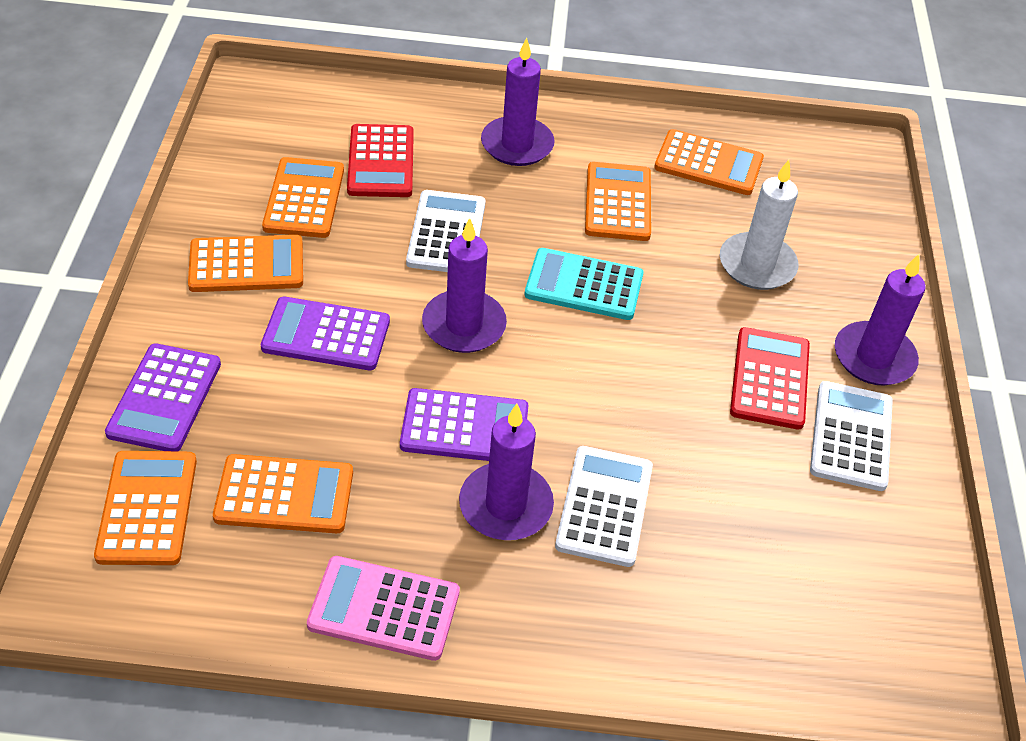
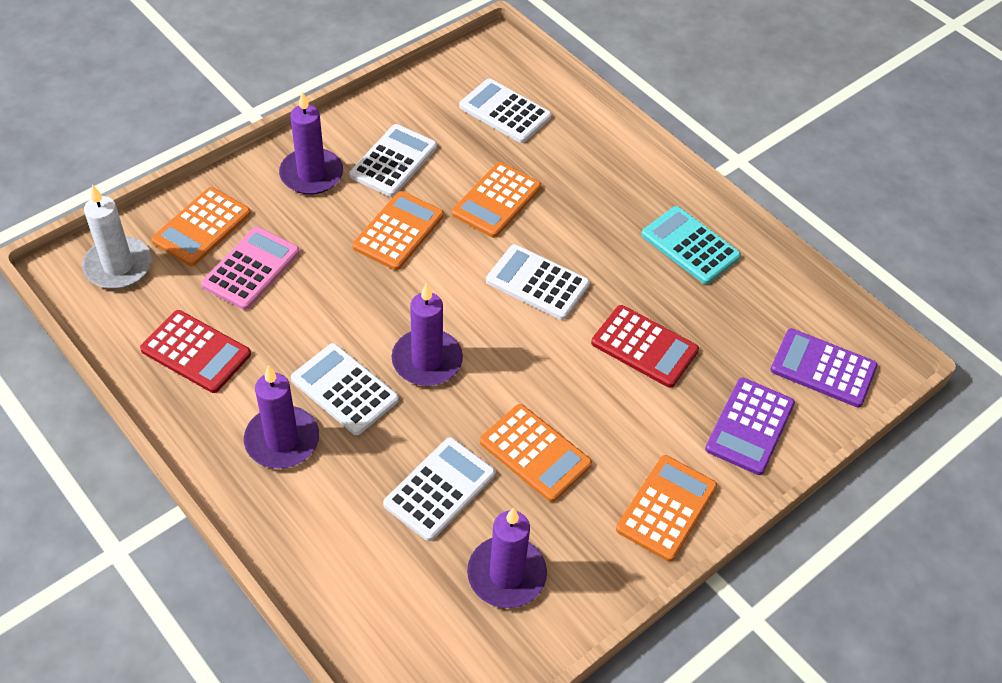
orange calculator: [94,451,197,565] [188,235,303,292] [213,454,353,533] [262,157,344,238] [585,162,651,241] [654,129,764,195] = 6 -> [151,187,251,266] [352,191,444,270] [452,162,541,238] [480,404,592,502] [616,455,718,562] = 5
purple calculator: [105,343,221,451] [261,297,390,370] [400,388,528,461] = 3 -> [705,378,795,475] [770,328,878,407] = 2
white calculator: [406,190,486,272] [555,446,653,567] [810,381,893,491] = 3 -> [291,343,399,435] [349,124,437,197] [383,437,495,541] [459,78,551,143] [486,244,590,320] = 5

